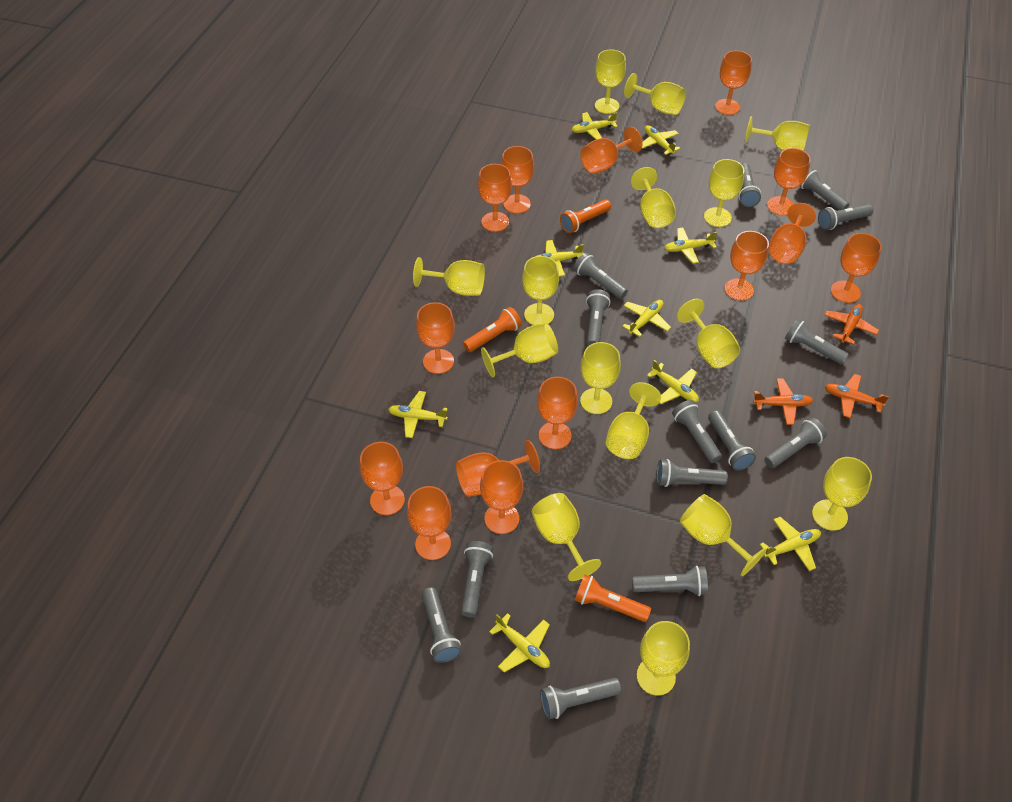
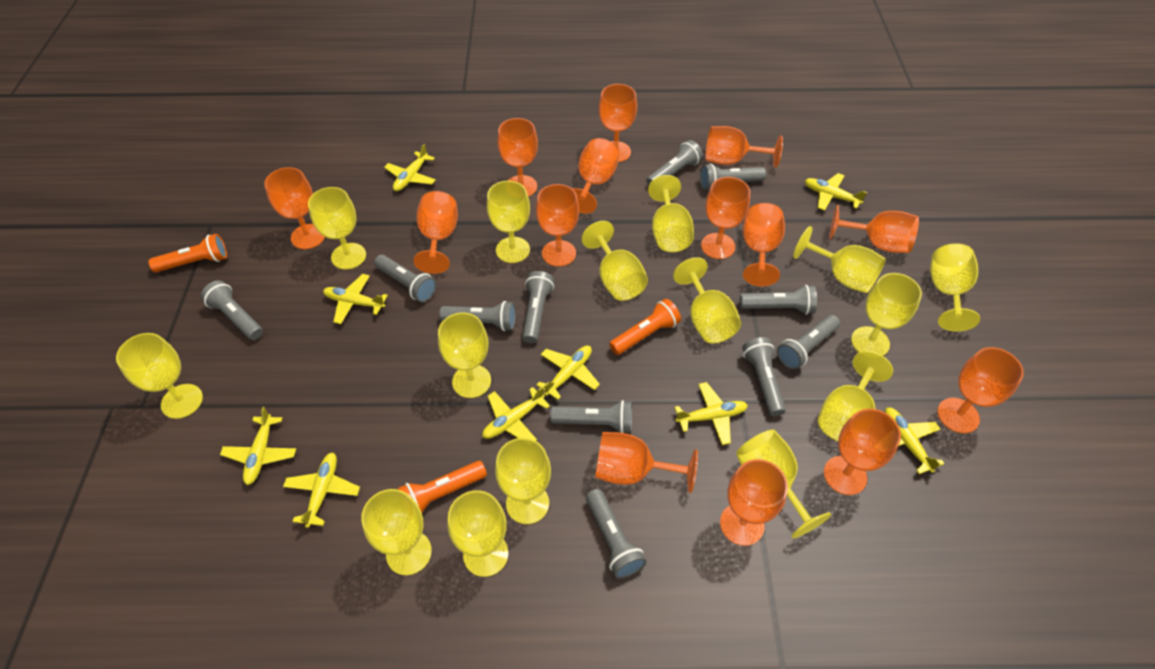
grey flashlight: [422,587,462,663] [461,541,493,617] [540,678,621,720] [573,253,628,299] [586,289,610,346] [632,566,708,596] [657,459,728,487] [672,400,722,463] [708,410,756,471] [739,163,761,207] [764,417,827,468] [785,319,849,365] [800,168,849,210] [818,204,873,230] = 14 -> [201,280,263,340] [374,255,437,302] [439,301,516,331] [522,271,554,343] [550,400,632,433] [586,489,646,579] [646,140,703,186] [700,164,766,190] [740,285,817,315] [742,337,786,416] [777,315,840,370] = 11
orange plane: [753,378,814,425] [825,304,879,345] [825,374,889,418] = 3 -> none = 0

